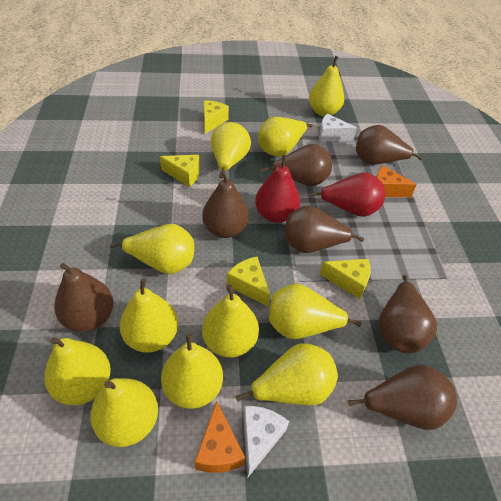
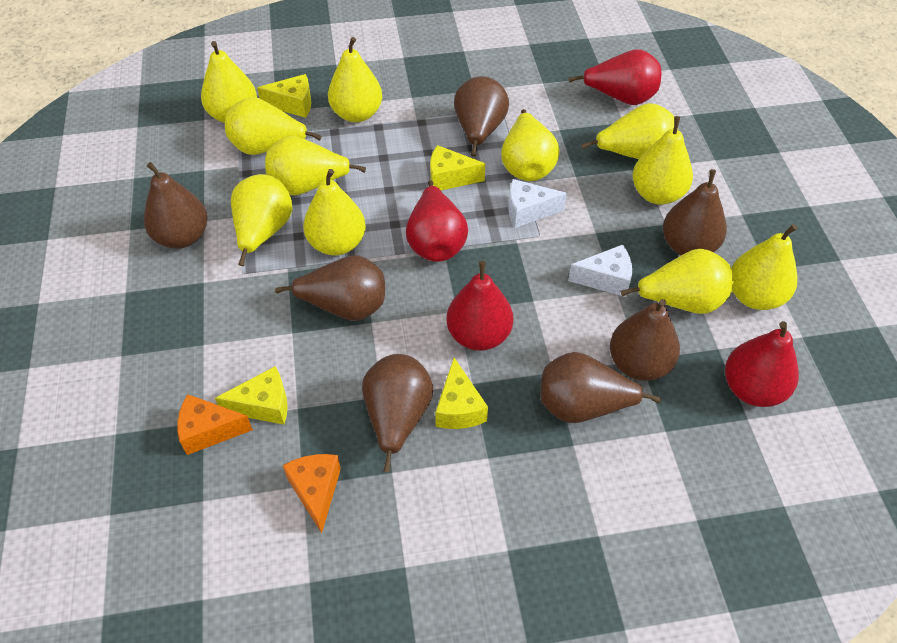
red pear: [255,155,300,223] [309,173,385,217] = 2 -> [406,180,468,262] [447,261,513,351] [568,49,661,105] [725,321,799,407] = 4

